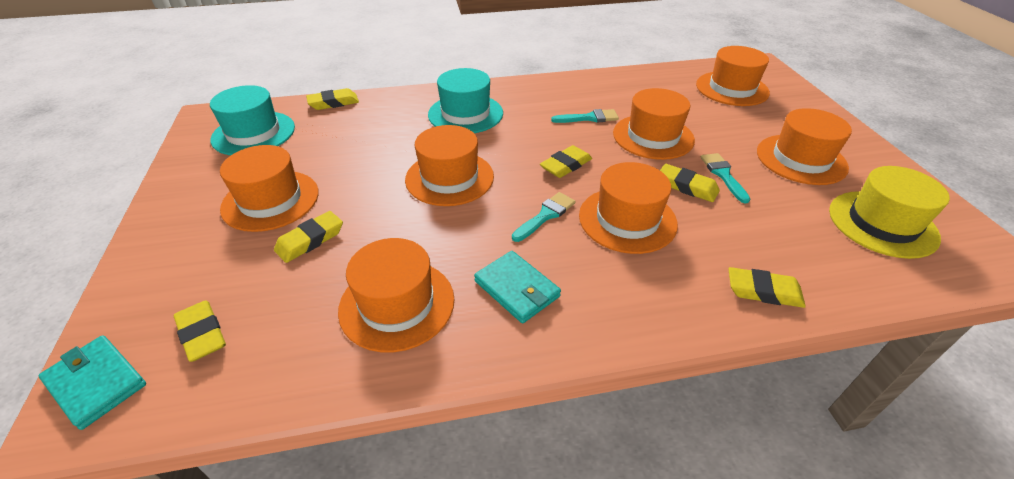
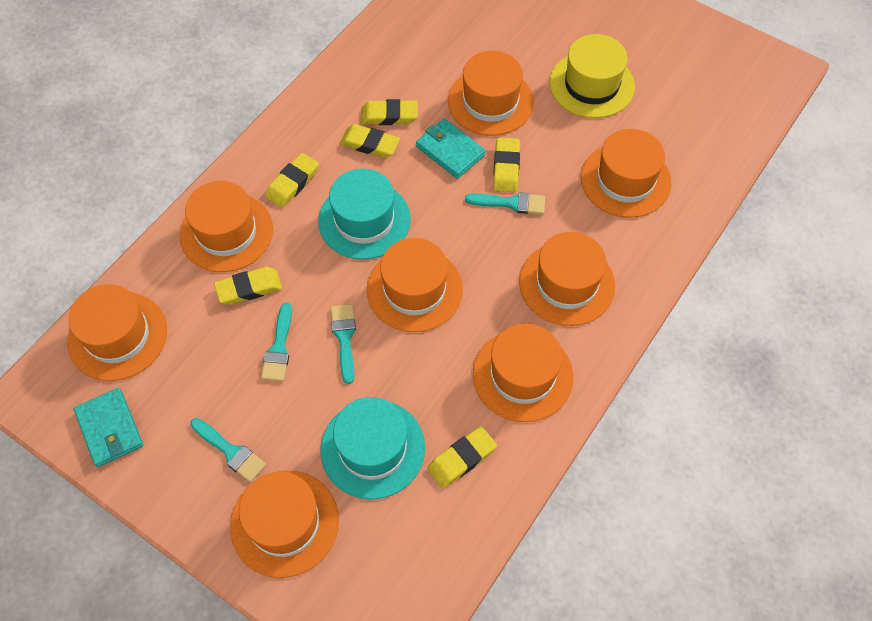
orange hat: [220,145,319,232] [338,238,454,352] [405,125,494,206] [579,162,678,254] [613,88,695,160] [696,46,770,106] [757,108,852,185] = 7 -> [67,284,167,381] [179,181,273,272] [230,471,339,578] [367,238,463,332] [448,51,534,136] [473,323,573,422] [519,232,615,326] [581,129,671,218] = 8
turquoise brush: [512,192,576,242] [551,109,619,123] [701,153,750,203] = 3 -> [190,418,266,483] [261,303,292,382] [331,304,356,384] [465,192,545,214] = 4

